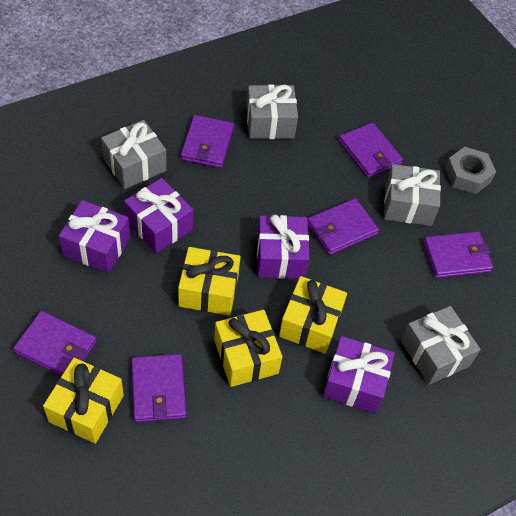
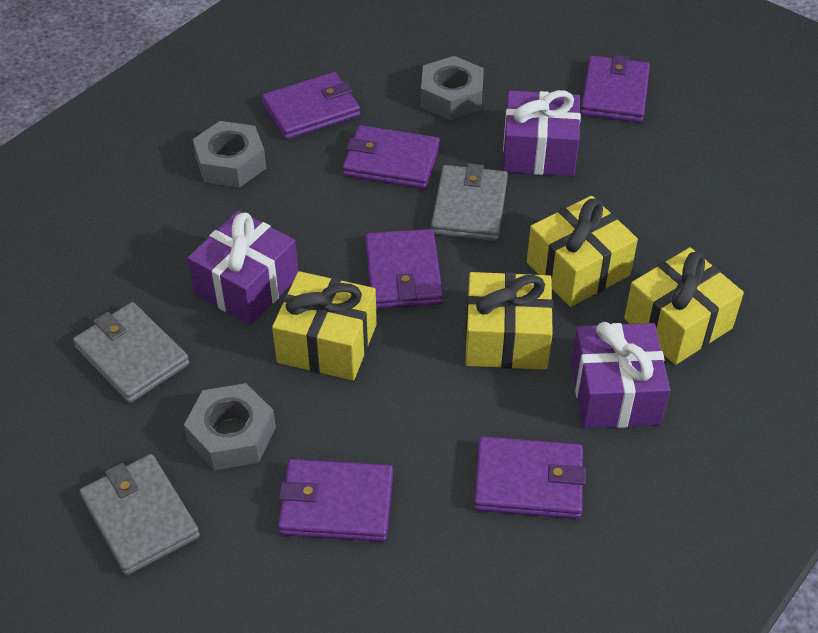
grey gift: [101,120,167,189] [246,85,298,139] [384,164,441,226] [401,306,481,385] = 4 -> none = 0
grey nut: [445,147,496,194] = 1 -> [184,383,276,470] [193,121,266,188] [421,56,484,120] = 3
grey wallet: none = 0 -> [73,302,190,403] [80,454,200,575] [431,163,508,241] = 3
purple gift: [59,200,130,273] [124,178,193,253] [257,215,310,279] [323,336,395,414] = 4 -> [187,211,298,325] [503,90,581,176] [571,322,670,429] = 3

